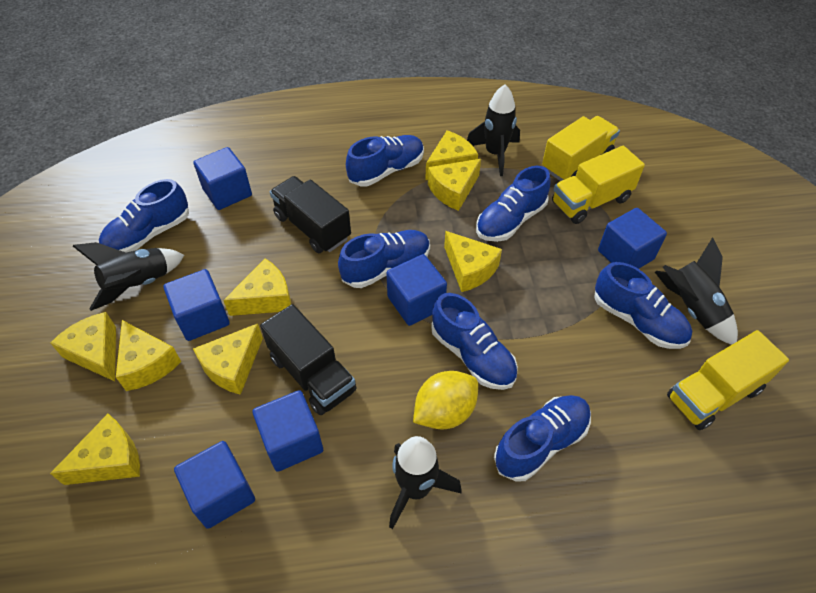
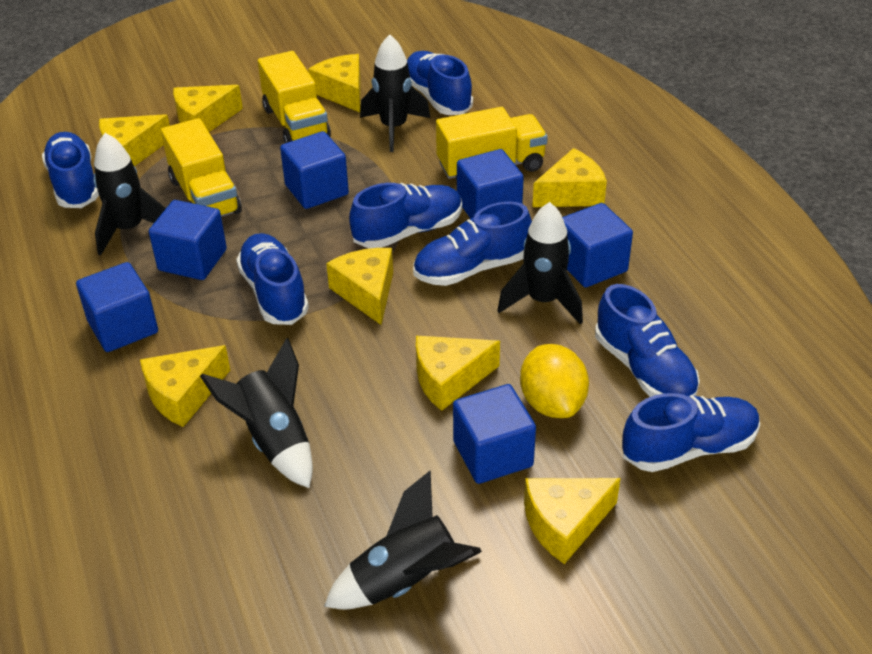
black rocket: [73,242,184,311] [389,436,461,529] [467,84,520,176] [655,238,738,345] = 4 -> [93,133,166,255] [200,338,313,488] [324,471,482,609] [360,34,430,152] [497,202,583,324] = 5
black truck: [260,304,357,415] [270,176,351,253] = 2 -> none = 0

